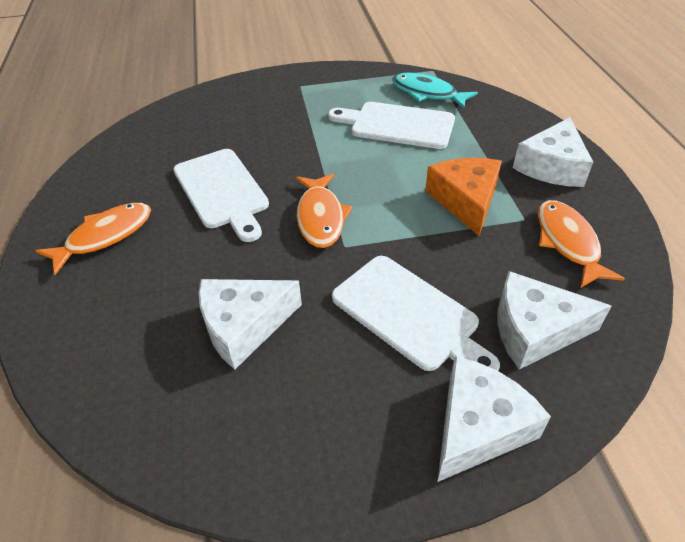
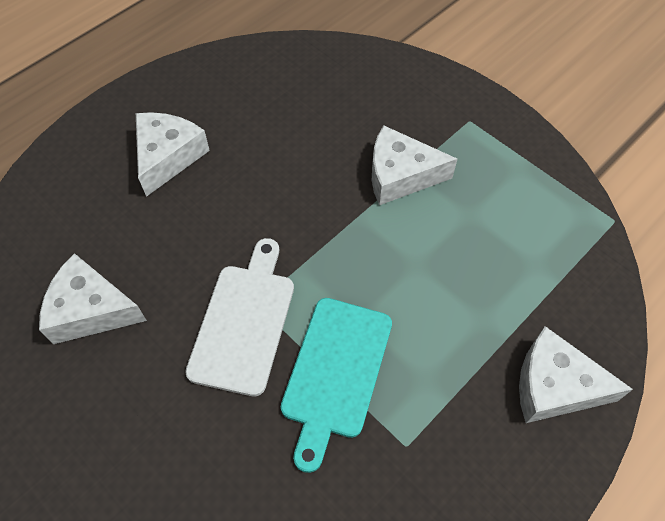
orange cheese: [425,158,502,236] = 1 -> none = 0
orange fish: [36,203,151,275] [296,174,352,248] [538,200,625,288] = 3 -> none = 0
turquoise cutting board: none = 0 -> [281,298,392,473] = 1
turquoise fish: [392,73,478,109] = 1 -> none = 0
white cutting board: [173,149,269,242] [328,102,455,149] [332,256,500,371] = 3 -> [185,238,294,396] = 1

